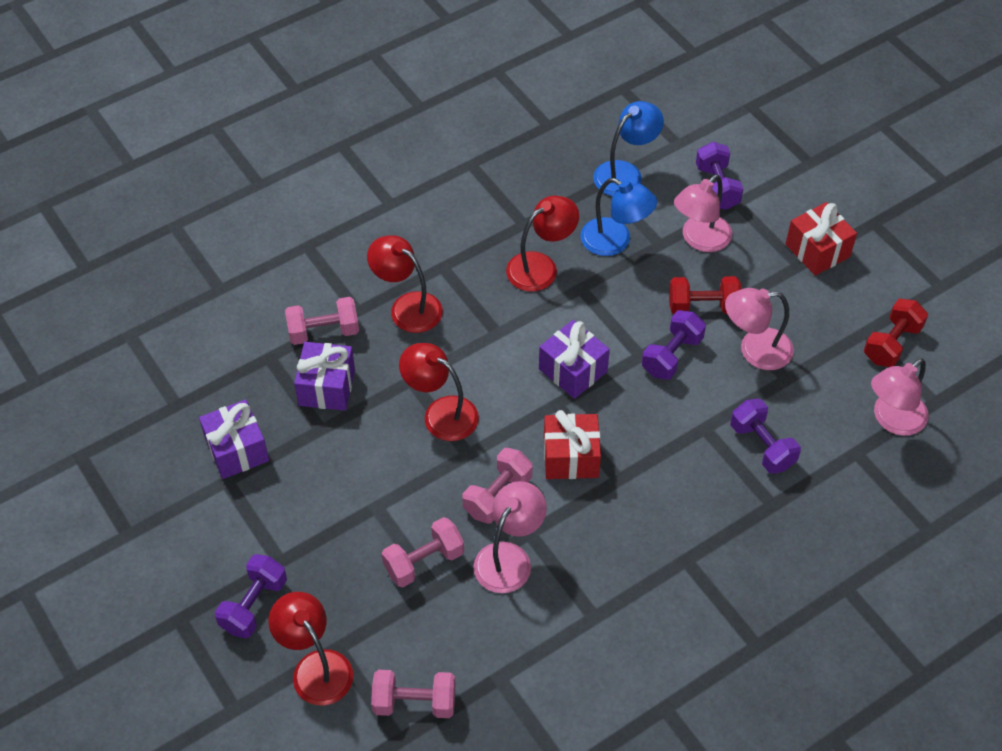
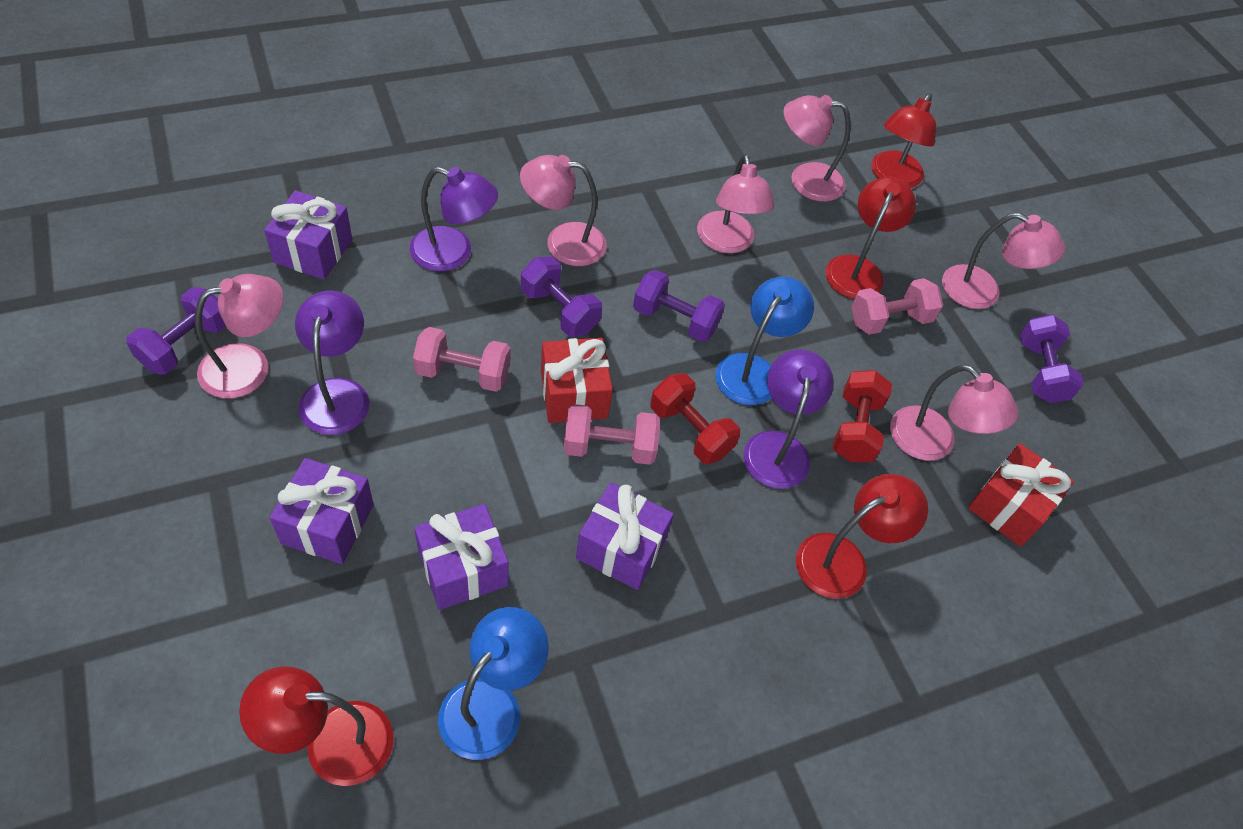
pink dumbbell: [285,297,359,345] [371,670,455,718] [382,517,464,587] [462,448,533,524] = 4 -> [413,327,510,392] [563,404,660,465] [851,278,943,335] = 3
pink lamp: [473,481,547,593] [674,174,732,252] [725,288,794,370] [871,358,929,436] = 4 -> [195,274,283,398] [520,155,607,266] [697,154,775,253] [784,95,851,202] [890,365,1019,461] [942,213,1065,309] = 6
purple gift: [199,400,269,479] [294,342,355,411] [539,320,610,399] = 3 -> [264,190,352,280] [270,458,374,564] [414,504,509,610] [576,482,674,590] = 4
purple lamp: none = 0 -> [295,291,369,435] [410,167,498,271] [743,349,834,489] = 3

